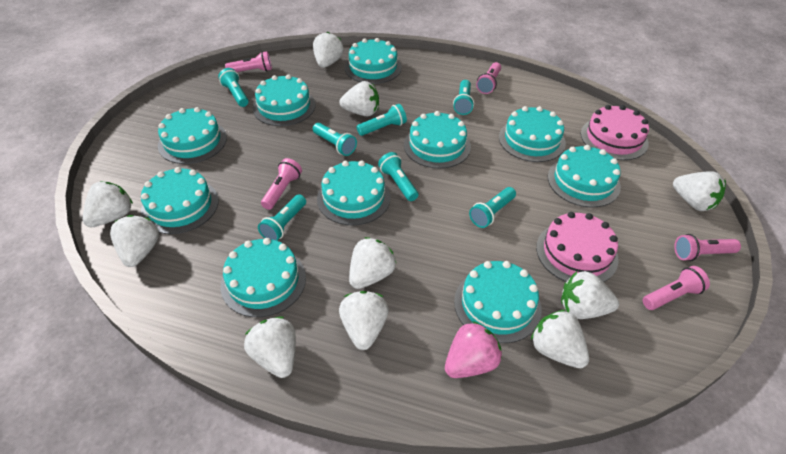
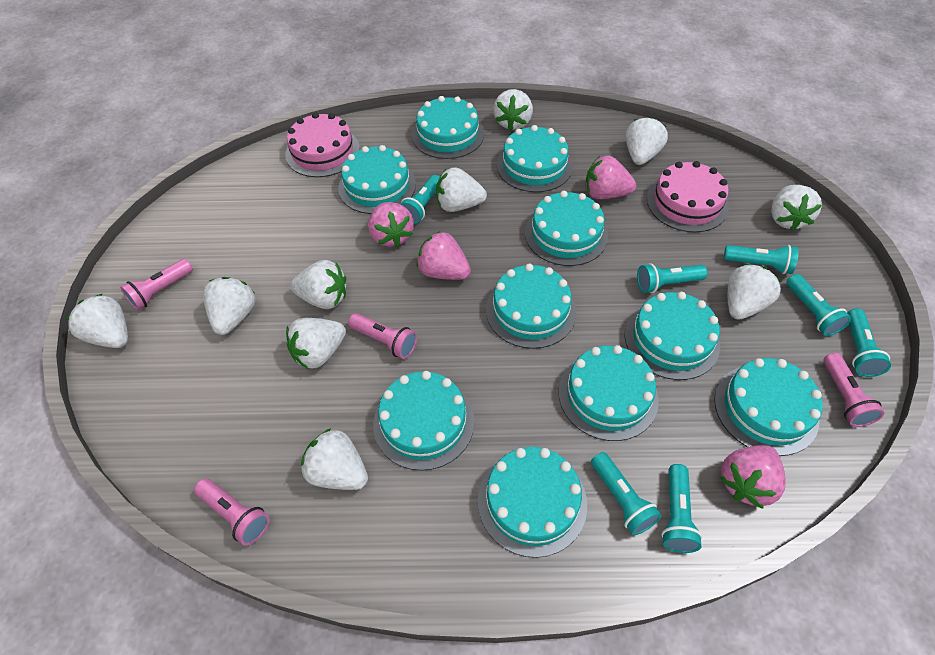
pink flashlight: [225,51,272,72] [261,158,302,210] [476,62,501,94] [643,266,710,310] [674,234,741,261] = 5 -> [120,259,193,310] [194,478,270,546] [348,313,417,359] [823,353,884,427] = 4
pink strawberry: [445,321,502,378] = 1 -> [368,202,414,248] [417,231,471,280] [586,156,636,199] [720,445,786,509] = 4

